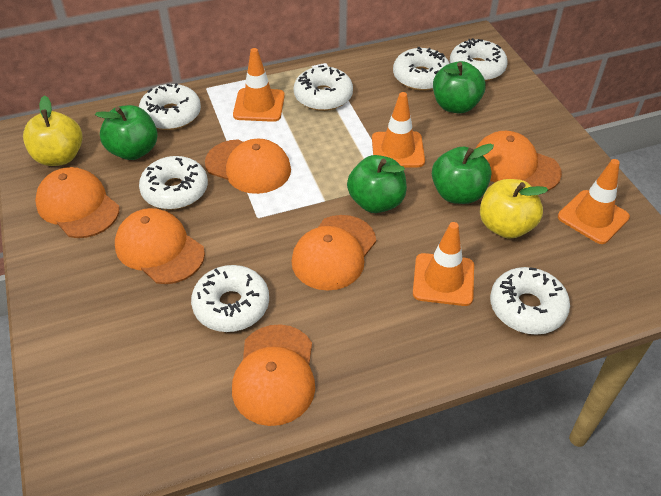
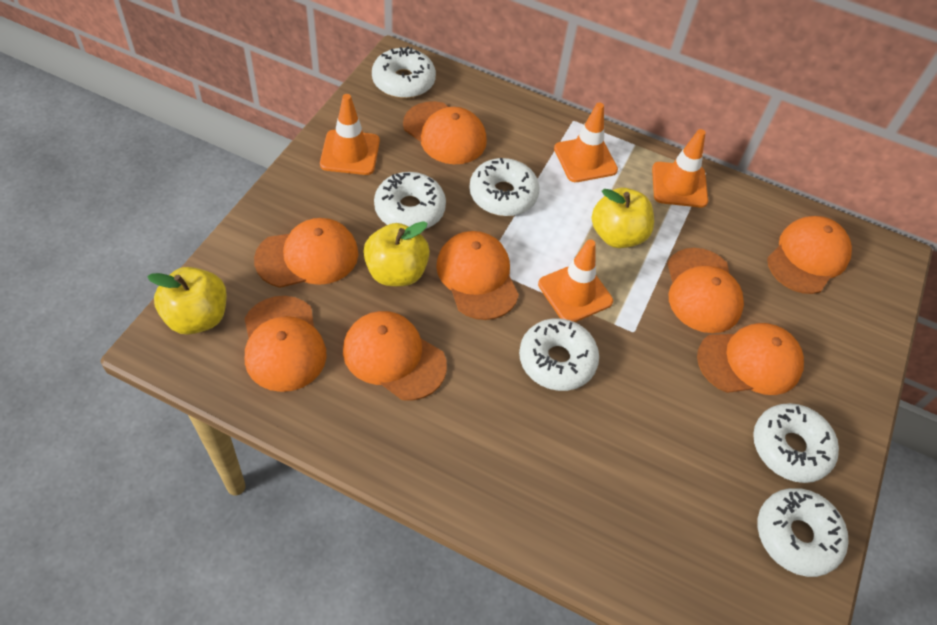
green apple: [95,105,158,160] [347,155,407,213] [432,144,494,204] [433,61,486,113] = 4 -> none = 0
orange cap: [35,167,119,238] [115,208,205,284] [205,139,291,194] [232,324,315,426] [292,215,376,291] [476,131,562,191] = 6 -> [244,296,327,392] [254,218,358,288] [343,311,447,401] [403,101,487,164] [436,231,519,320] [667,248,744,333] [697,323,804,395] [767,216,852,294] = 8
white donut: [139,83,201,130] [139,156,208,210] [191,265,269,332] [293,65,353,111] [393,47,450,91] [450,38,508,81] [490,267,570,335] = 7 -> [372,46,436,98] [374,172,446,229] [469,158,539,216] [519,318,599,391] [753,403,839,483] [757,488,848,577] = 6
yellow apple: [23,95,83,166] [480,179,548,239] = 2 -> [147,267,227,335] [363,221,430,286] [592,188,654,248] = 3

